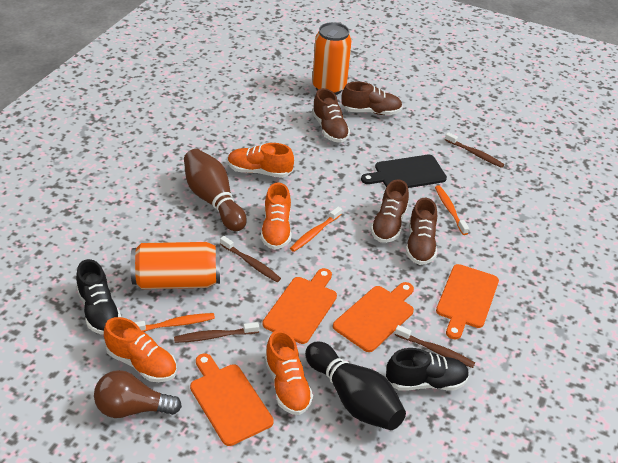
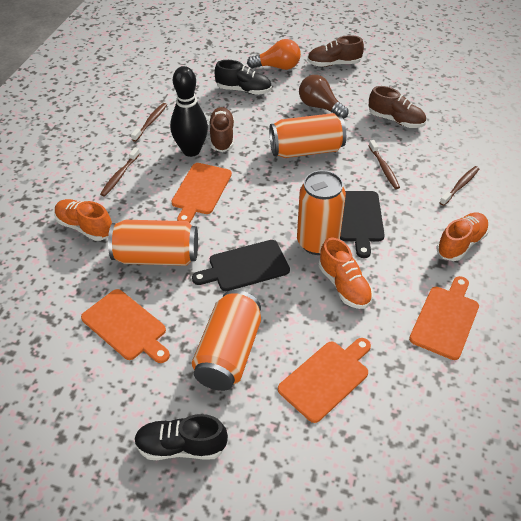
black cutting board: [361,154,447,188] = 1 -> [192,240,290,291] [340,191,385,258] = 2
brown bowling pin: [184,149,247,231] = 1 -> none = 0
brown shoe: [312,88,350,143] [342,82,403,115] [370,179,409,243] [406,198,437,265] = 4 -> [209,107,234,152] [307,35,364,67] [369,86,426,128] = 3
orange can: [130,242,220,289] [312,22,352,95] = 2 -> [108,220,198,266] [192,290,261,391] [269,113,346,158] [297,170,346,255] = 4
orange light bulb: none = 0 -> [247,39,301,70] = 1
orange shoe: [104,317,177,382] [228,143,294,178] [261,182,292,250] [265,330,313,415] = 4 -> [54,199,112,241] [319,237,373,309] [436,212,489,261] = 3
orange toothbrush: [134,313,215,332] [290,207,342,252] [435,185,469,235] = 3 -> none = 0

